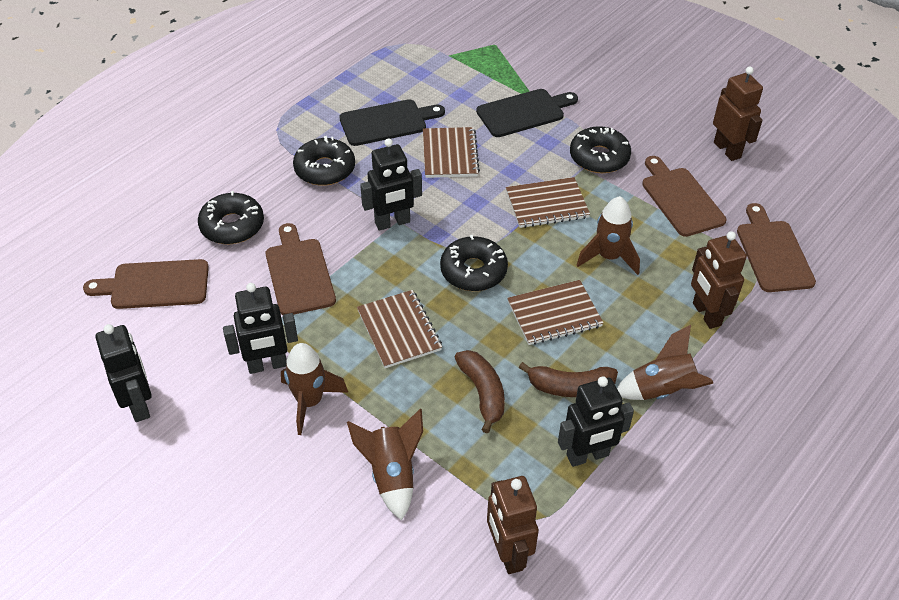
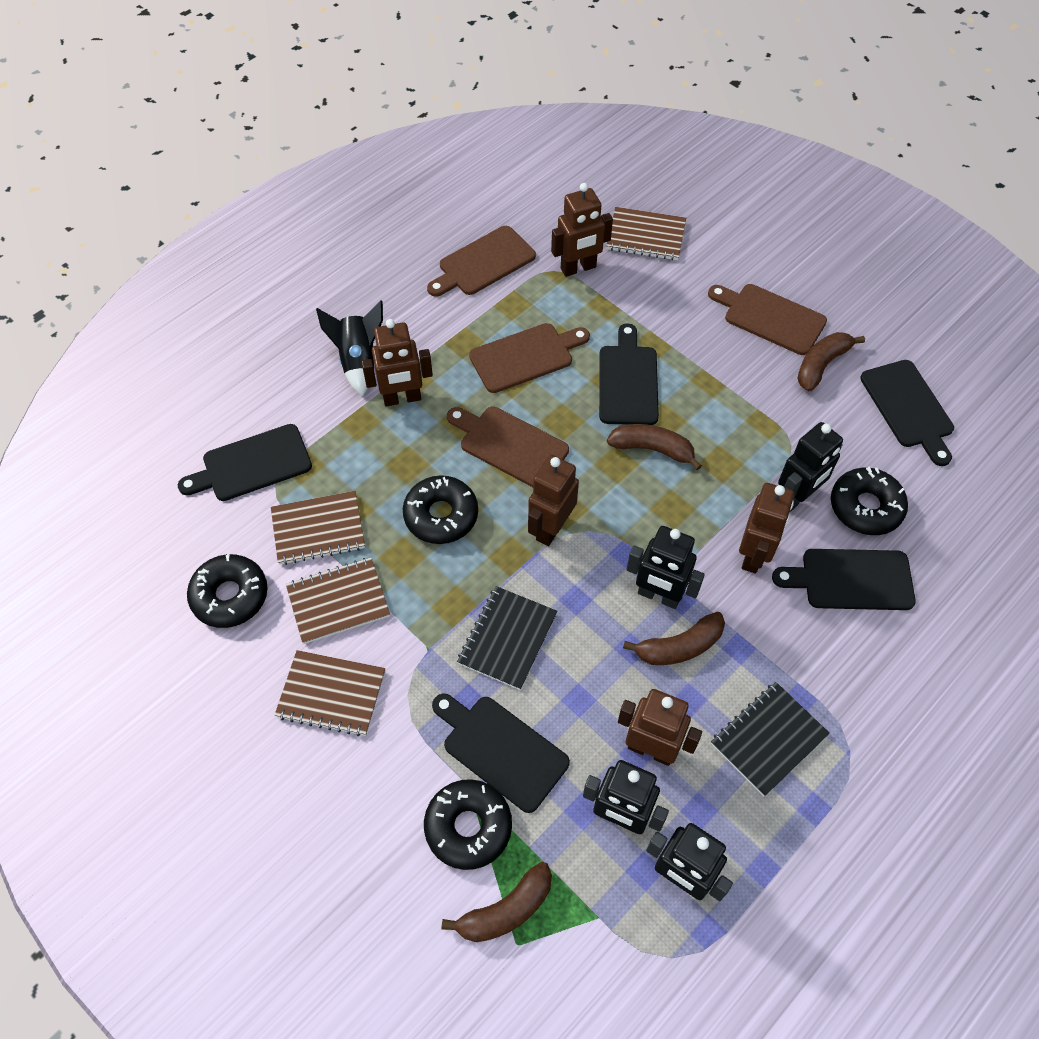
black cutting board: [339,99,445,146] [476,89,578,137] = 2 -> [178,424,312,501] [432,693,570,813] [599,323,659,425] [772,549,916,610] [860,360,954,466] = 5
black notebook: none = 0 -> [457,586,558,690] [711,682,830,797] = 2
black rocket: none = 0 -> [316,300,383,397] = 1
brown banana: [455,350,505,433] [519,362,618,397] = 2 -> [442,862,552,942] [607,424,702,470] [623,612,725,665] [797,332,865,391] = 4
brown robot: [487,476,539,574] [691,231,747,329] [713,67,763,161] = 3 -> [362,319,433,407] [528,455,579,546] [551,183,613,277] [618,689,702,766] [739,483,794,573] = 5
brown rocket: [281,343,348,435] [347,409,423,520] [577,196,640,275] [617,325,713,400] = 4 -> none = 0

